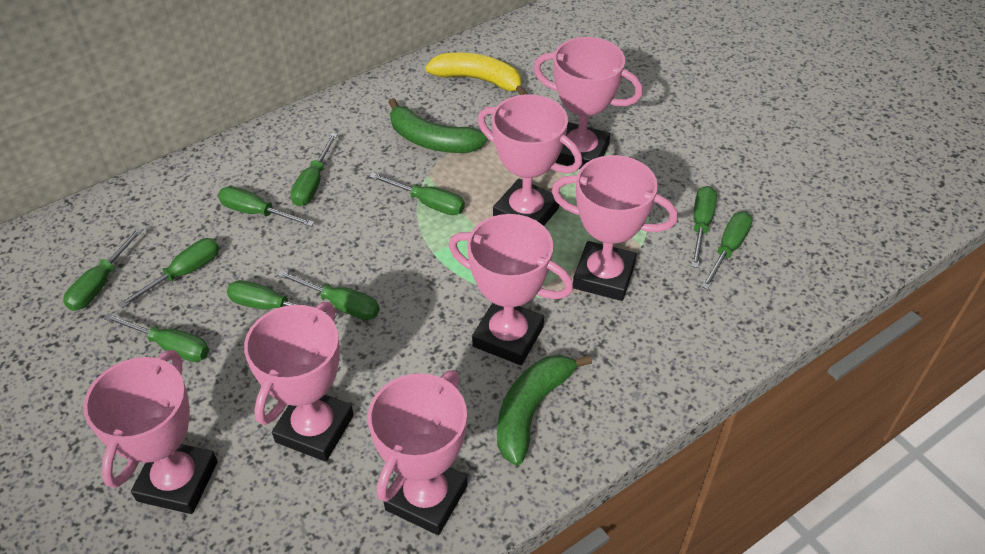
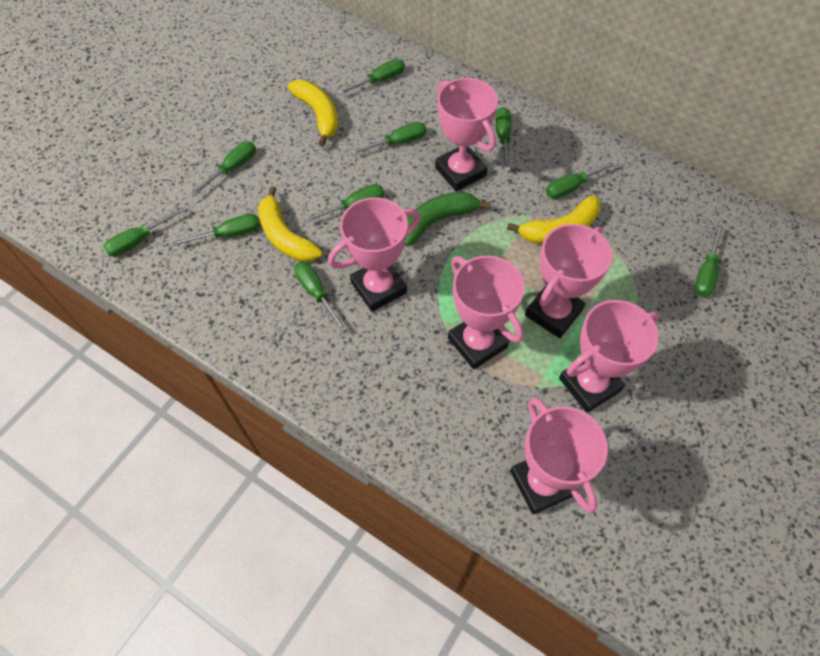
green banana: [388,98,488,153] [497,355,592,465] = 2 -> [405,192,491,246] = 1
pink trophy: [83,350,218,514] [244,302,354,462] [368,370,468,535] [449,214,573,365] [478,94,582,226] [533,37,643,169] [551,155,678,301] = 7 -> [328,197,421,312] [435,78,498,192] [448,256,525,369] [510,397,608,514] [525,224,612,338] [559,300,660,413] = 6
yellow banana: [425,52,528,95] = 1 -> [258,186,322,262] [288,80,338,147] [507,195,601,243] = 3

